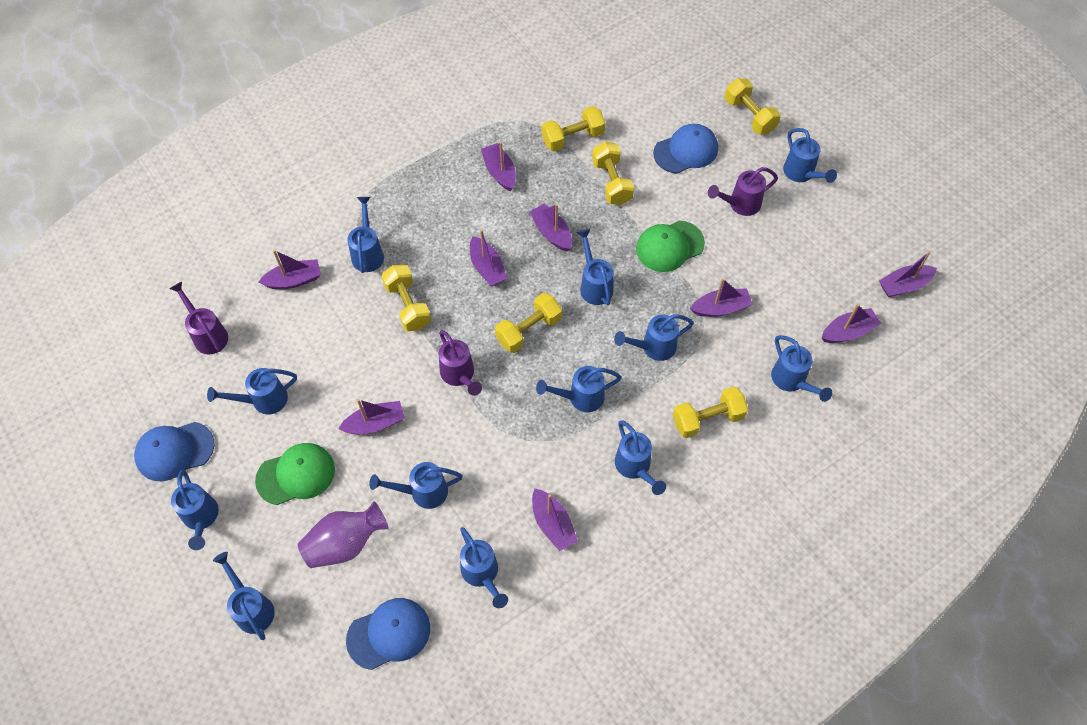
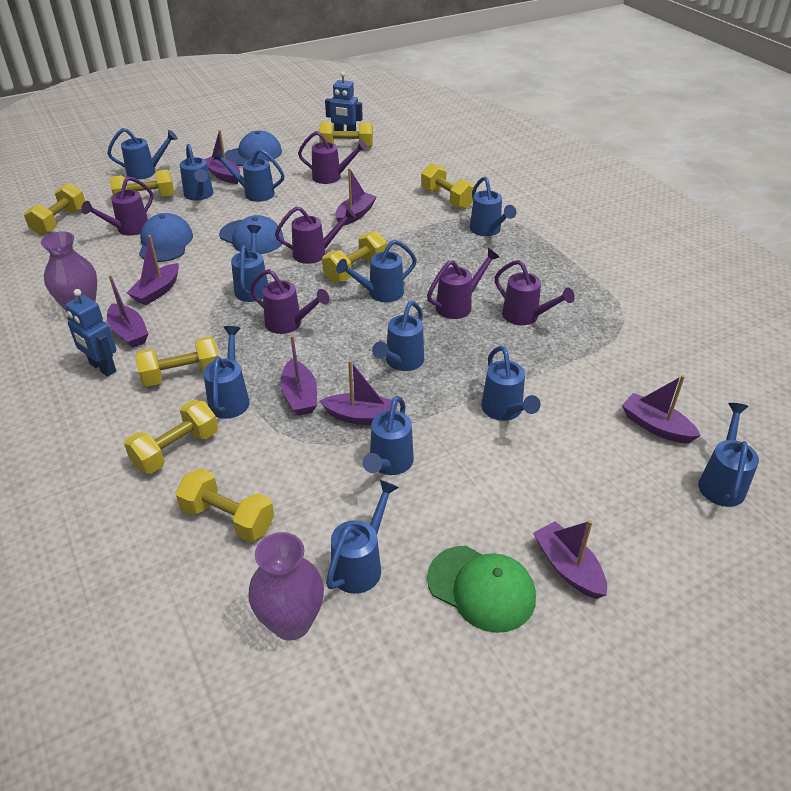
blue robot: none = 0 -> [65,289,117,377] [325,72,363,131] = 2
green cap: [255,443,335,505] [636,220,705,272] = 2 -> [427,546,536,633] = 1
purple boat: [259,250,321,289] [338,399,405,434] [470,229,507,286] [481,142,516,192] [530,204,572,251] [532,489,578,551] [690,278,753,317] [822,304,881,343] [879,251,937,297] = 9 -> [107,275,148,348] [127,235,179,305] [205,130,240,184] [281,335,317,415] [320,360,398,425] [335,168,377,226] [533,520,607,599] [622,375,701,444] = 8
purple vase: [298,501,389,568] = 1 -> [41,231,97,312] [248,532,324,641] = 2
purple watering can: [169,282,228,354] [439,330,482,396] [708,167,778,216] = 3 -> [81,176,153,236] [250,269,329,334] [275,207,356,264] [298,131,367,184] [427,248,500,319] [494,260,575,325] = 6
yellow dumbbell: [381,265,431,331] [495,293,562,353] [542,106,605,151] [592,142,634,205] [673,386,748,438] [725,78,781,134] = 6 -> [24,183,85,235] [110,170,175,197] [124,400,218,474] [135,336,218,387] [175,468,274,542] [319,122,373,147] [322,231,387,282] [421,163,475,209] = 8

